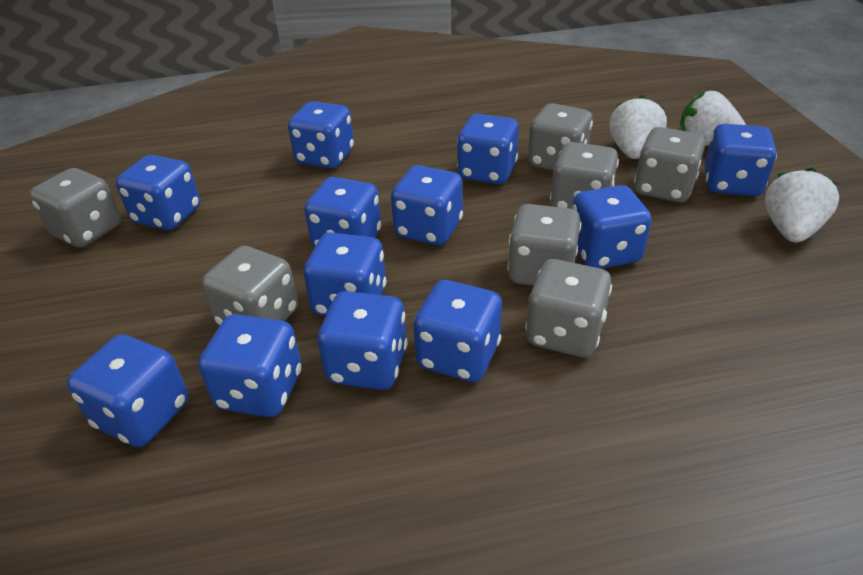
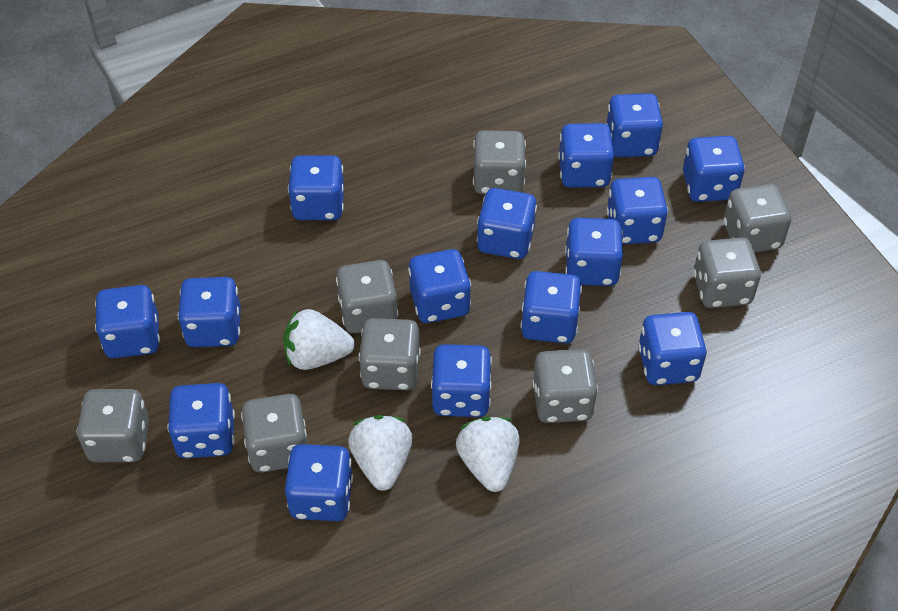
blue dice: [67,334,188,447] [116,155,200,230] [198,314,302,417] [288,101,354,168] [303,232,386,316] [304,177,381,248] [318,291,408,390] [391,165,463,245] [414,280,502,382] [457,114,519,184] [572,185,652,268] [705,124,777,196] = 12 -> [95,285,160,358] [167,383,235,459] [178,277,241,347] [285,444,353,521] [288,155,344,220] [408,249,471,323] [431,344,492,417] [477,188,537,259] [521,271,582,343] [558,123,614,188] [565,218,623,286] [606,93,663,157] [606,177,668,244] [638,312,707,385] [683,136,745,202] = 15
grey dice: [29,168,121,248] [202,246,298,326] [507,204,581,286] [525,259,612,358] [528,103,593,171] [550,142,619,209] [634,127,705,202] = 7 -> [77,389,149,462] [241,394,307,473] [336,260,399,333] [359,318,421,390] [473,131,526,195] [532,349,598,423] [693,237,761,308] [723,184,791,253] = 8

